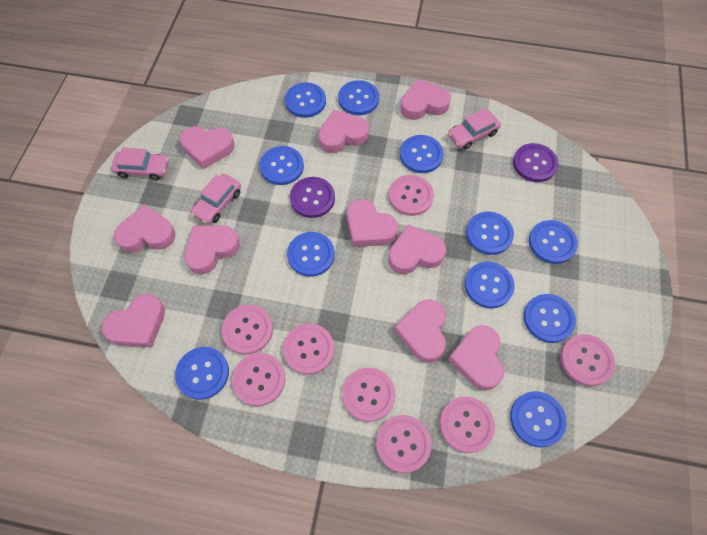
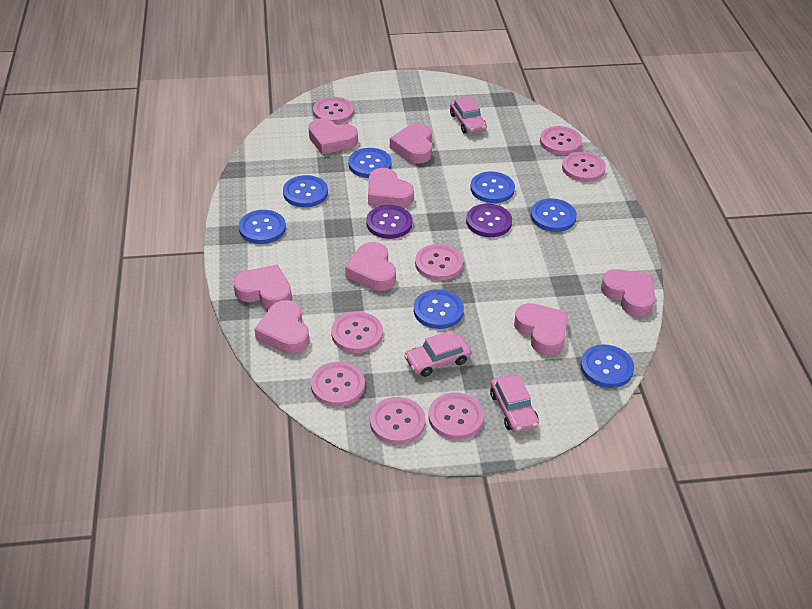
blue button: [175,347,229,400] [259,146,304,185] [285,82,326,118] [287,232,335,277] [338,80,379,115] [400,135,444,173] [465,262,515,308] [466,212,514,255] [510,391,566,448] [524,294,576,343] [529,220,578,264] = 11 -> [239,210,286,244] [283,175,328,207] [348,148,392,178] [414,289,464,329] [470,172,515,203] [531,199,577,232] [581,344,634,388] = 7
pink heart: [101,294,165,347] [114,205,176,253] [180,126,235,169] [184,225,240,274] [318,110,369,153] [347,199,398,247] [388,224,446,274] [394,299,446,363] [400,79,451,120] [448,325,504,390] = 10 -> [233,264,292,309] [255,300,309,354] [308,118,358,154] [345,242,396,291] [368,168,414,208] [390,123,432,164] [514,303,568,355] [601,269,655,317] = 8

